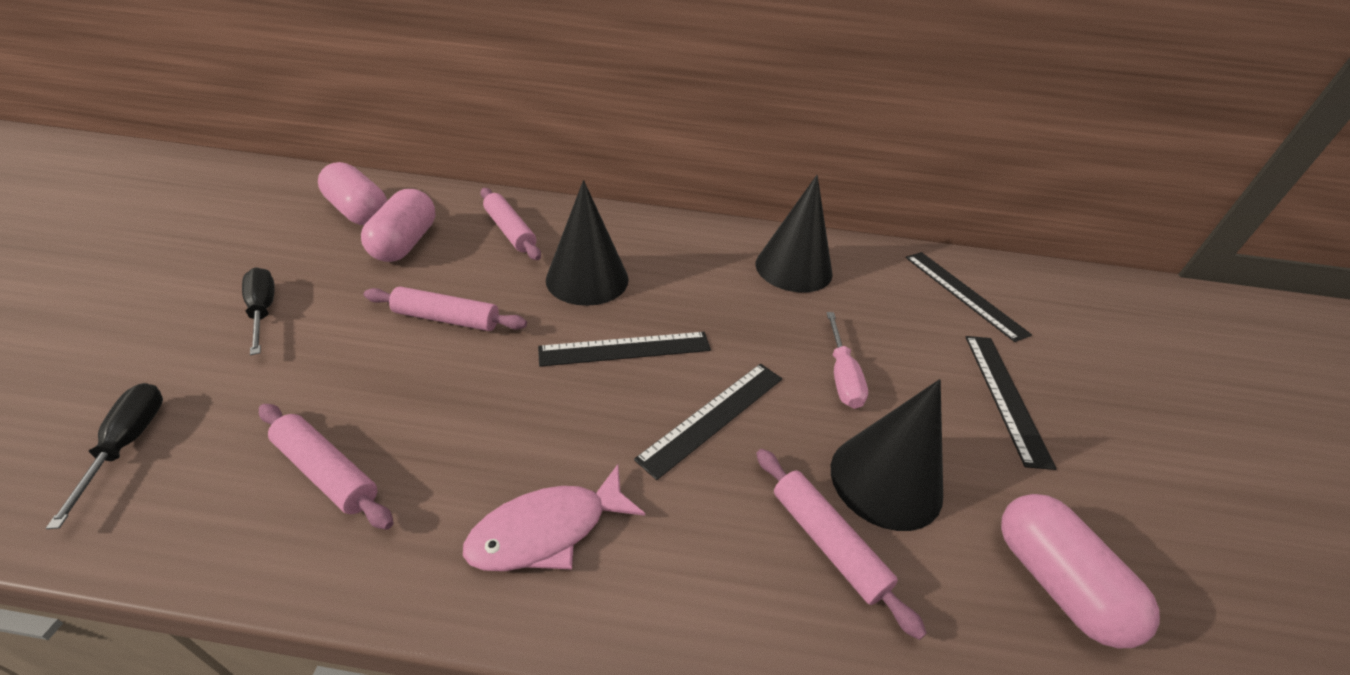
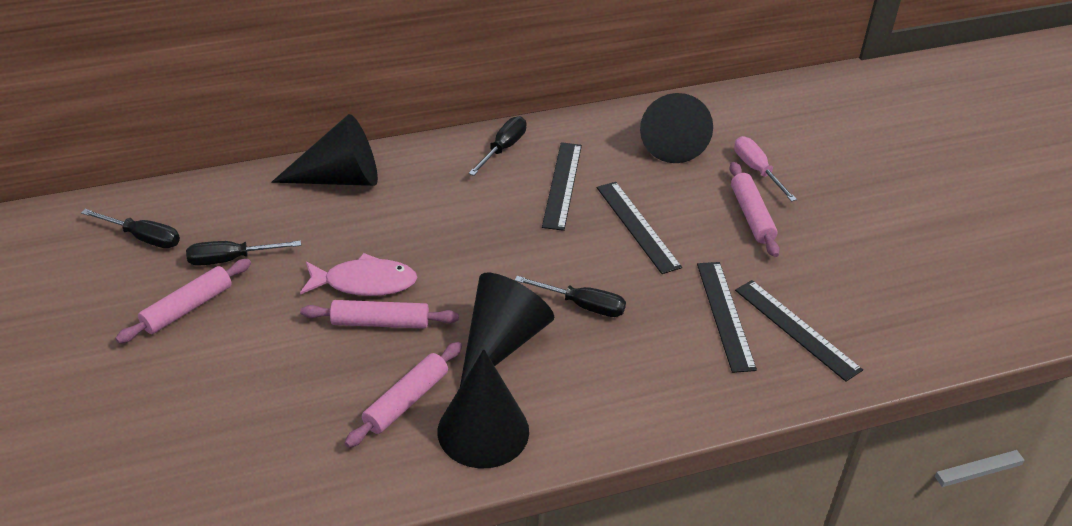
black cone: [546,180,629,306] [755,175,833,292] [831,379,943,531] = 3 -> [271,114,378,186] [438,349,529,469] [460,273,554,387] [640,93,713,163] = 4
black screwdriver: [46,383,163,529] [242,267,275,355] = 2 -> [81,209,180,248] [186,241,301,266] [469,116,526,176] [515,276,626,317] = 4
pink capsule: [318,162,387,225] [361,189,435,262] [1001,494,1160,648] = 3 -> none = 0

